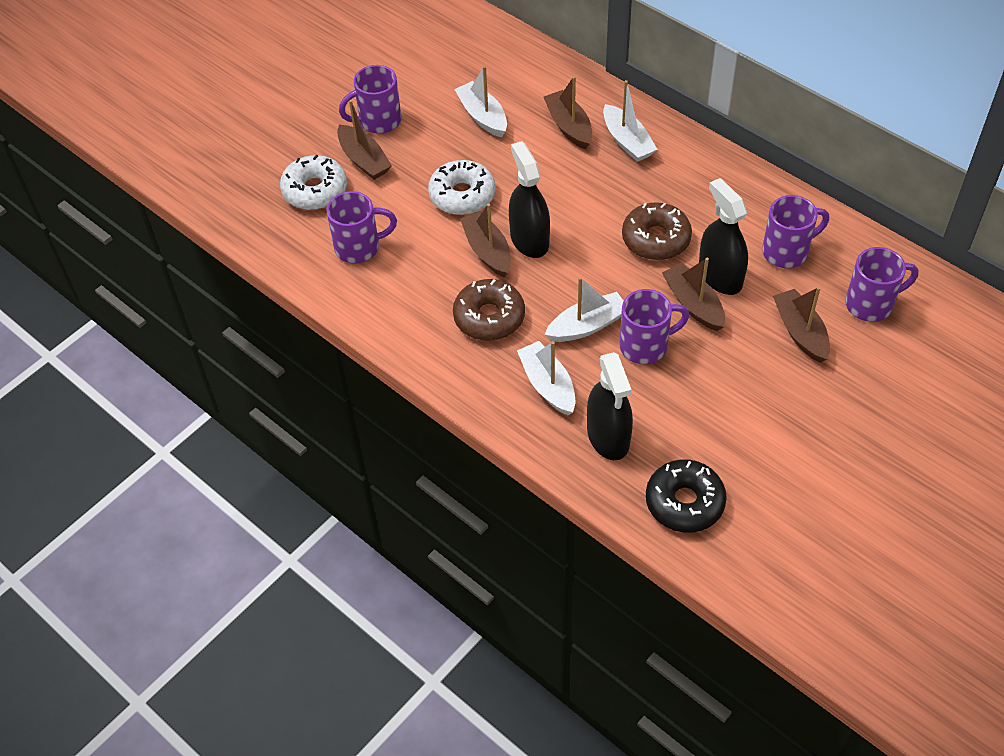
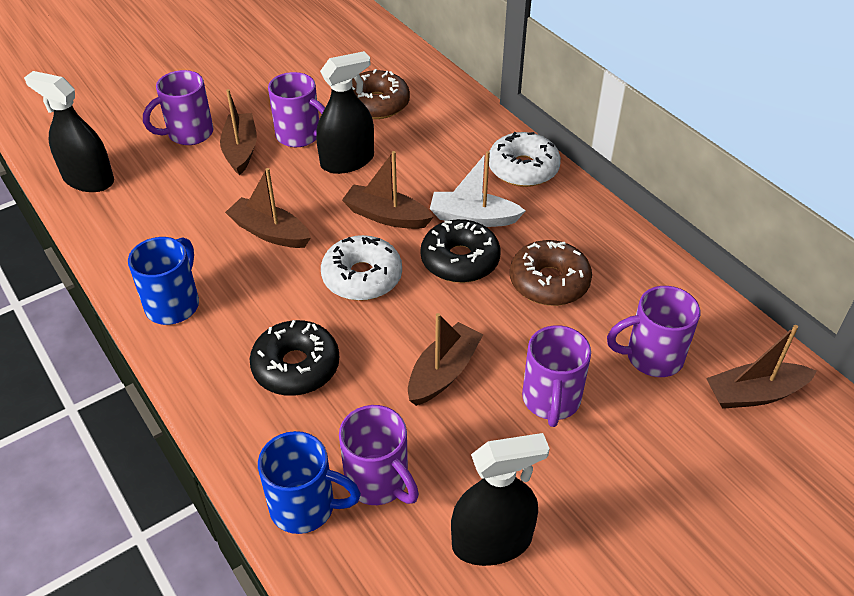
black donut: [646,459,727,533] = 1 -> [250,320,340,396] [421,219,501,283] = 2
blue mug: none = 0 -> [128,237,199,325] [258,431,361,534] = 2
white boat: [454,66,507,138] [517,341,575,415] [544,277,623,342] [603,80,658,162] = 4 -> [430,151,526,227] = 1

